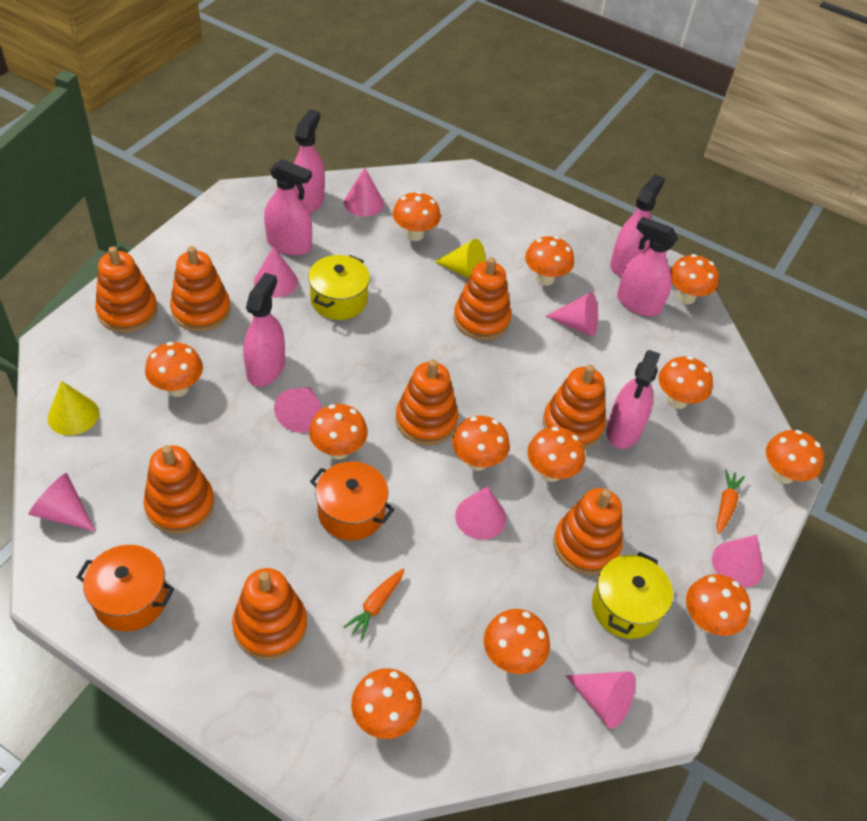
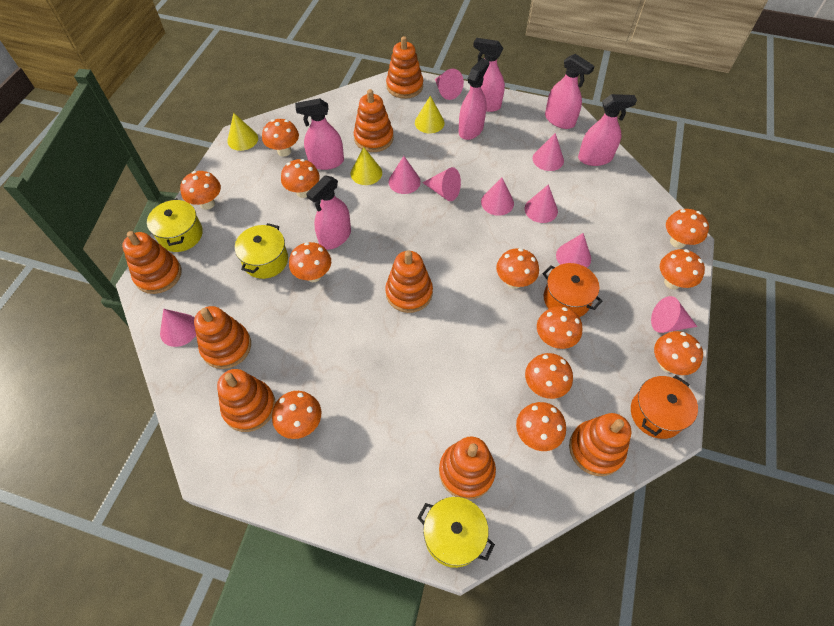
orange carrot: [344,569,404,639] [717,469,745,534] = 2 -> none = 0
pink cone: [29,473,95,531] [254,246,298,298] [274,387,322,433] [344,168,384,217] [455,486,506,540] [546,292,598,337] [566,671,636,729] [712,535,764,588] = 8 -> [160,309,196,347] [389,156,421,194] [422,167,461,201] [435,69,464,100] [481,178,514,216] [525,184,558,223] [533,133,564,171] [556,233,591,268] [651,296,697,333] = 9
yellow cone: [48,381,99,435] [435,239,485,279] = 2 -> [227,113,258,151] [351,147,382,185] [415,96,445,133] = 3
yellow pot: [308,255,370,320] [592,552,673,639] = 2 -> [147,198,203,252] [235,223,288,279] [417,497,495,568] = 3

